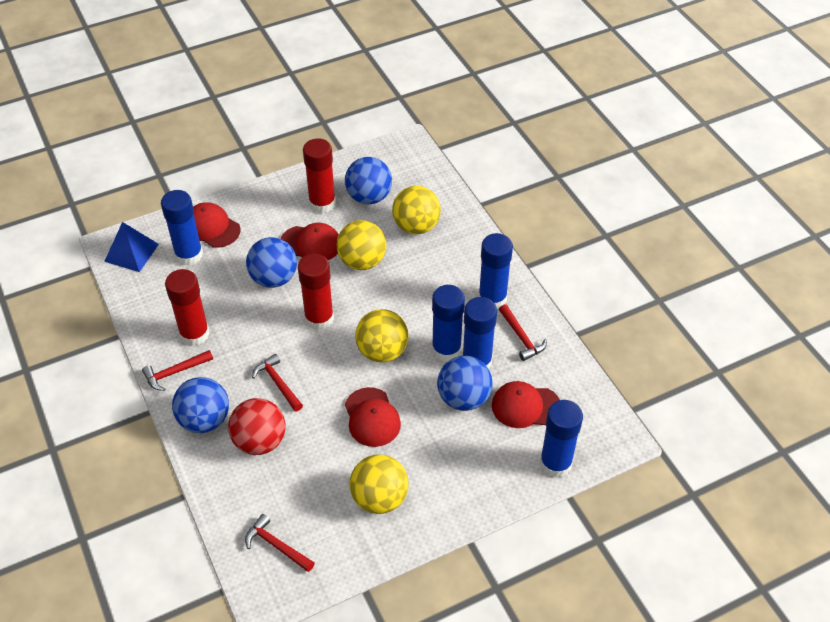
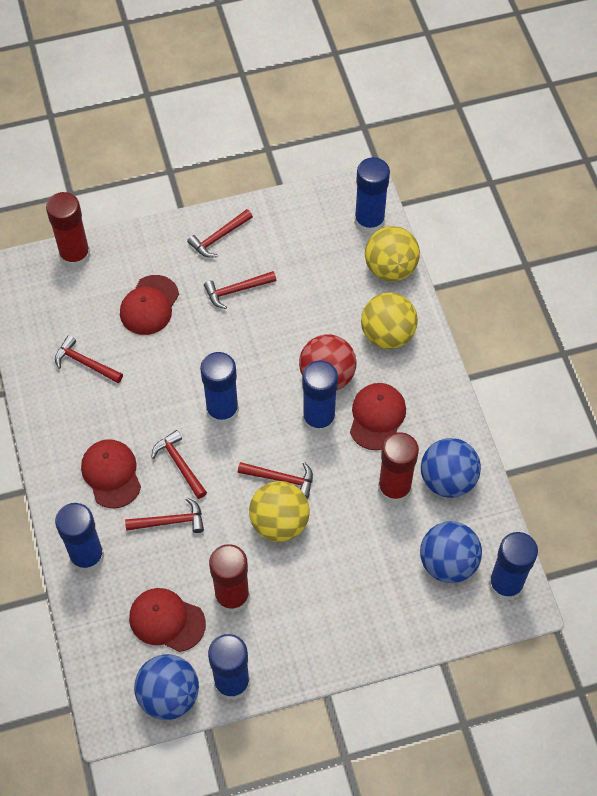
blue ball: [172,377,229,433] [246,237,297,288] [345,157,392,204] [437,356,492,411] = 4 -> [134,654,199,720] [420,522,482,583] [421,438,481,498] = 3
blue glue stick: [161,190,203,265] [432,285,465,362] [463,297,497,369] [479,233,513,308] [540,400,583,477] = 5 -> [55,503,105,573] [200,352,239,425] [208,634,250,700] [302,361,338,434] [355,157,390,234] [488,532,538,601] = 6
blue pyramid: [104,222,159,272] = 1 -> none = 0
red hammer: [142,350,213,391] [245,514,315,572] [252,354,303,411] [499,304,547,361] = 4 -> [55,335,123,383] [125,498,204,533] [151,430,207,499] [187,209,253,258] [204,271,276,309] [238,462,313,499] = 6
yellow ball: [337,220,386,270] [350,454,409,514] [355,309,409,362] [392,186,441,234] = 4 -> [249,481,310,542] [361,292,418,349] [365,226,420,281] = 3

